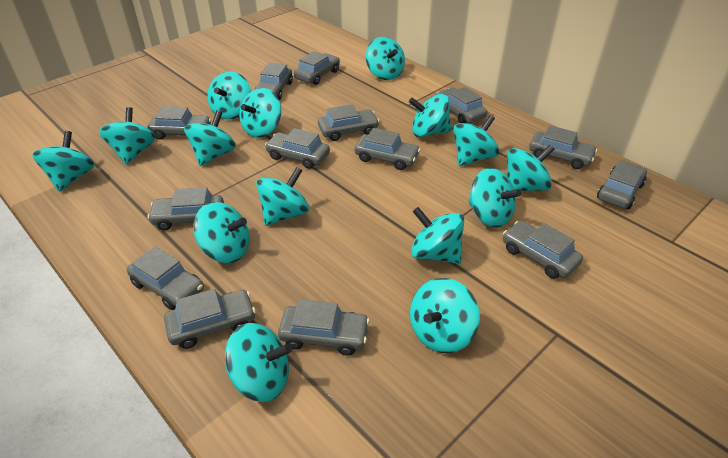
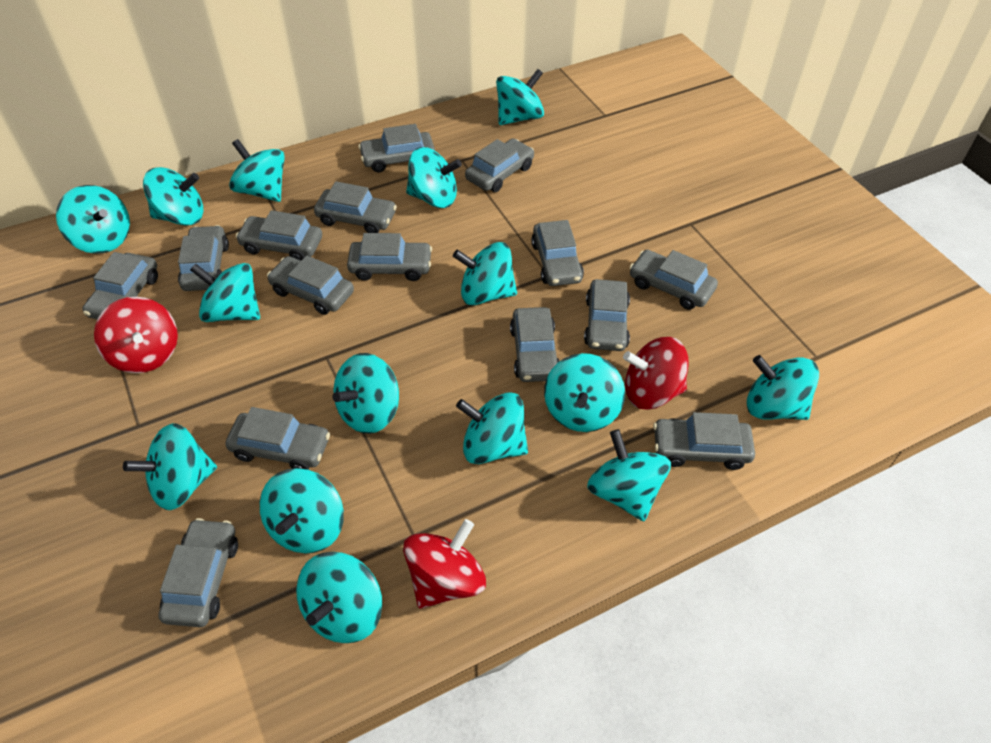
grey car: [127,246,204,310] [148,106,211,140] [148,187,224,230] [164,289,256,349] [254,63,293,100] [265,128,330,169] [278,299,370,356] [294,51,340,85] [318,104,379,141] [355,128,420,170] [436,87,488,123] [503,221,583,279] [529,125,597,169] [597,161,647,209] = 14 -> [82,252,158,319] [159,518,238,627] [178,225,229,291] [225,407,330,470] [236,210,322,260] [267,255,354,315] [314,181,397,233] [347,233,432,281] [358,124,435,172] [465,139,534,192] [510,307,560,382] [531,220,584,286] [584,279,630,351] [629,250,718,310] [653,412,755,470] = 15
red spinning top: none = 0 -> [94,297,178,373] [403,519,486,609] [623,337,689,410] = 3

